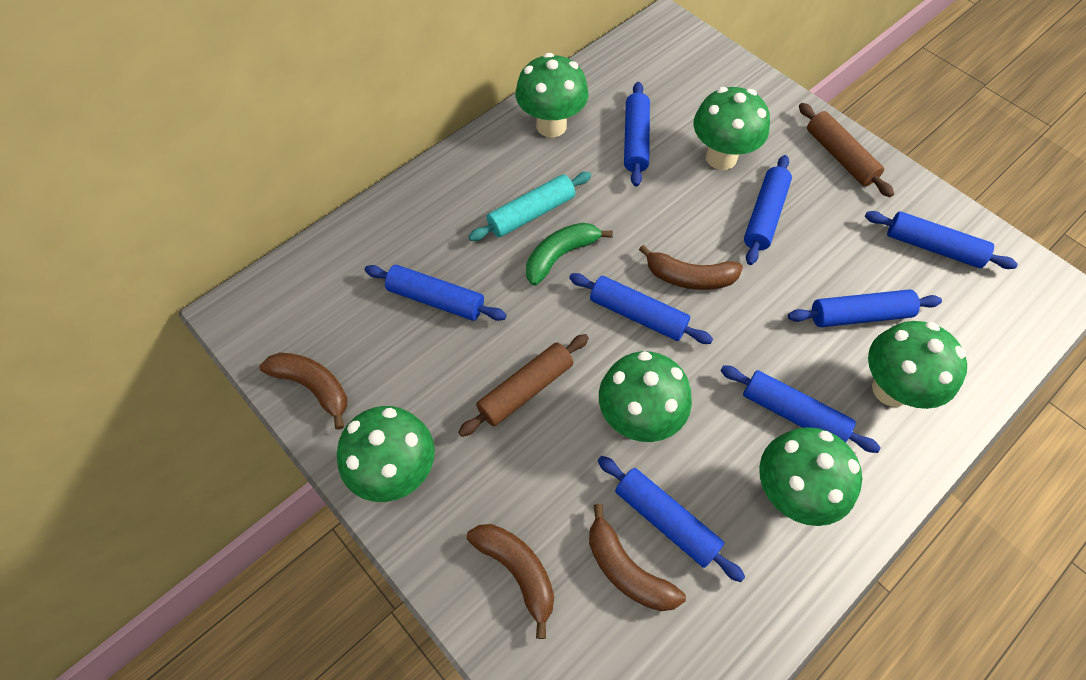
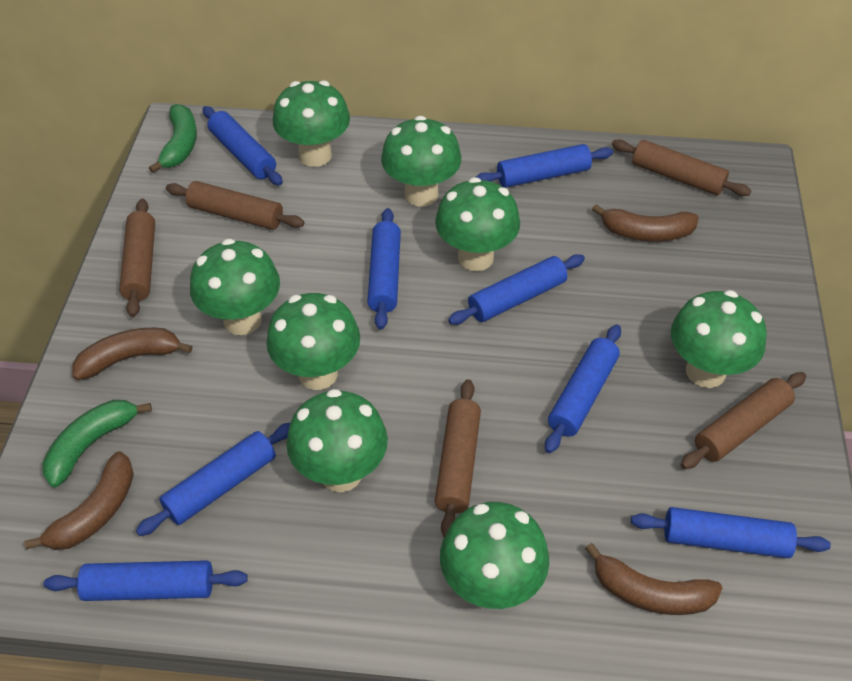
brown rolling pin: [458,334,589,437] [799,103,894,197] = 2 -> [119,199,155,317] [166,181,304,230] [435,379,481,537] [612,139,751,196] [681,372,806,469] = 5
green banana: [526,223,613,286] = 1 -> [42,400,152,488] [149,104,197,173] = 2
green mushroom: [337,406,435,502] [516,53,589,138] [599,351,692,442] [693,87,770,170] [759,427,862,526] [868,321,967,409] = 6 -> [190,239,280,335] [266,293,360,390] [273,80,350,167] [286,389,388,492] [381,116,461,206] [435,177,520,271] [440,502,549,609] [671,290,766,388] = 8
turquoise rolling pin: [468,172,591,241] = 1 -> none = 0

